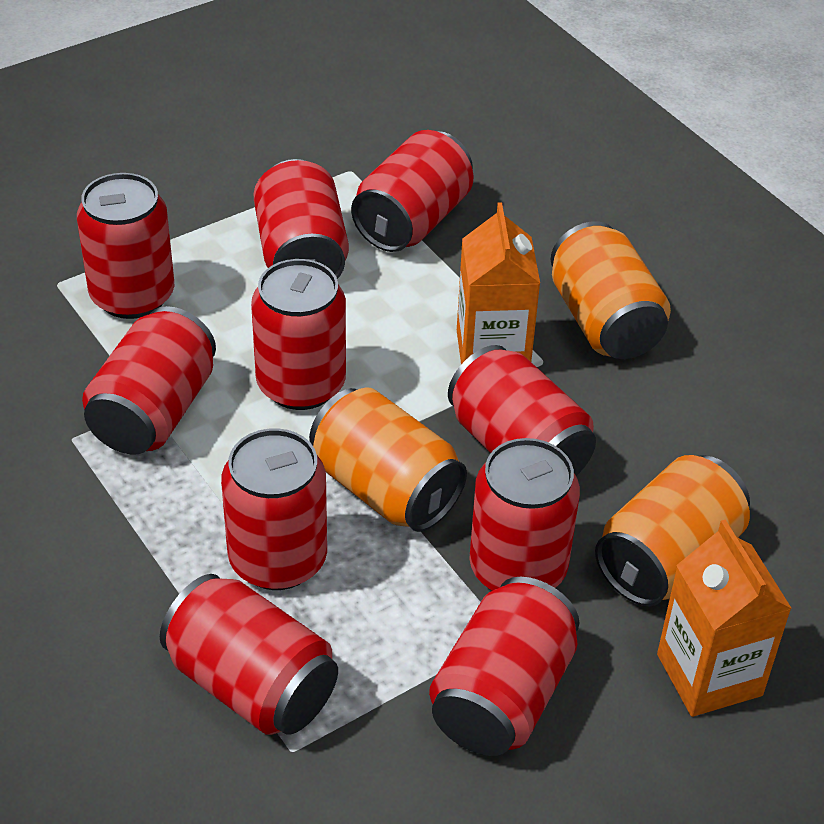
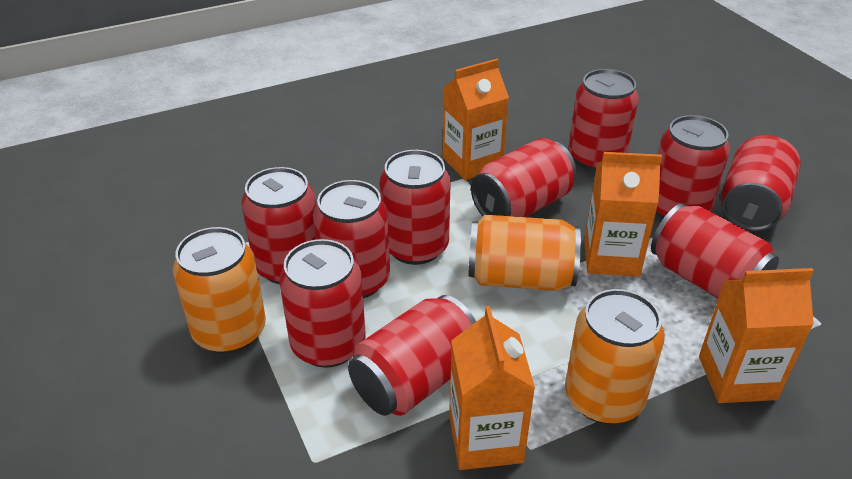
orange carton: [457,202,540,364] [657,519,792,717] = 2 -> [443,59,509,180] [449,306,535,470] [584,152,662,277] [699,268,814,403] = 4

